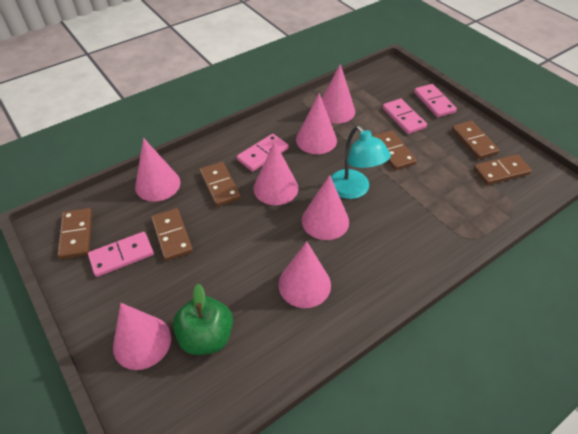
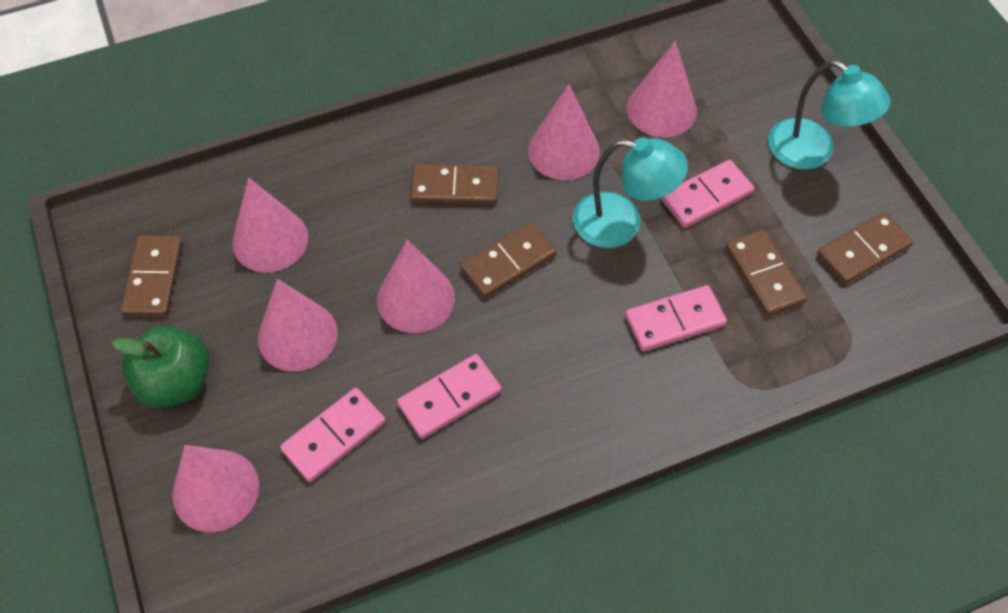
brown domino: [57,208,92,259] [151,208,193,261] [200,162,241,207] [372,130,417,170] [452,121,500,159] [473,154,532,185] = 6 -> [121,235,183,317] [411,164,498,205] [460,222,557,298] [726,229,807,316] [817,212,913,285] = 5
pink cone: [113,303,171,370] [135,138,181,202] [254,141,298,205] [278,241,331,308] [296,93,337,154] [302,175,349,240] [322,64,355,124] = 7 -> [172,445,259,532] [232,178,308,272] [258,279,338,372] [377,240,455,333] [528,84,600,180] [627,41,697,137] = 6
turquoise lamp: [331,126,391,199] = 1 -> [572,138,688,248] [768,60,891,170] = 2

